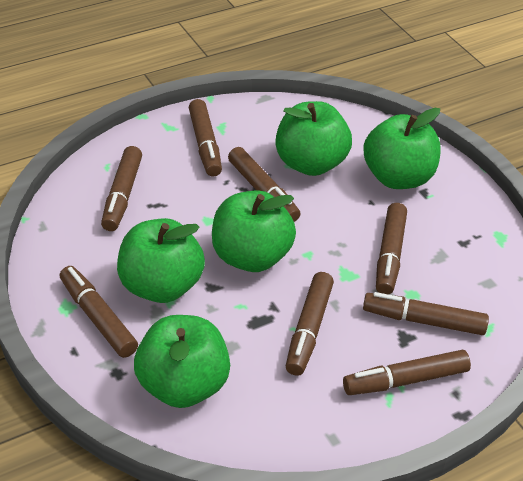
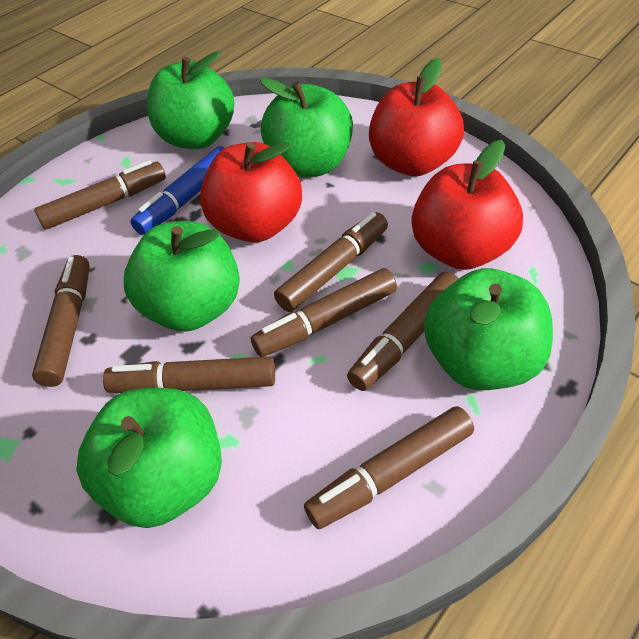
blue marker: none = 0 -> [130,146,225,235] = 1
brown marker: [60,266,138,358] [101,146,142,231] [189,99,222,177] [228,147,301,222] [286,272,334,376] [343,350,471,395] [363,292,489,335] [376,203,407,295] = 8 -> [32,255,90,387] [34,160,166,230] [103,356,275,393] [251,268,397,357] [274,212,388,312] [304,406,474,529] [347,271,459,391] = 7
red apple: none = 0 -> [200,142,302,242] [369,58,464,176] [412,140,523,270] = 3

